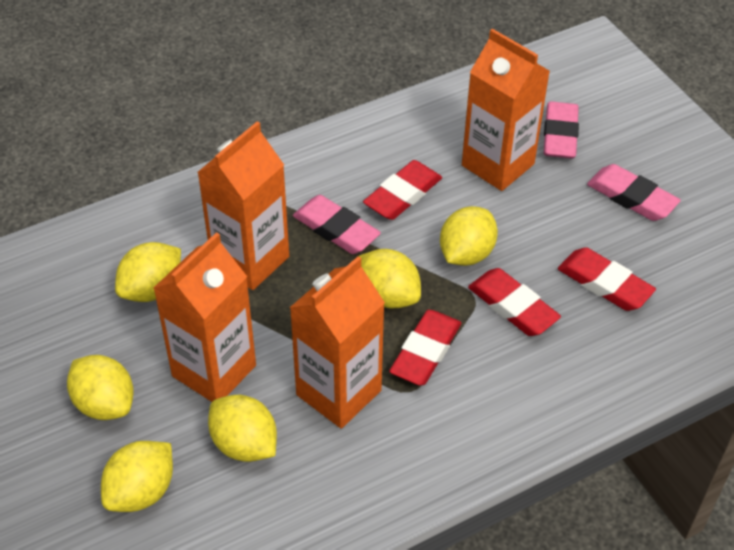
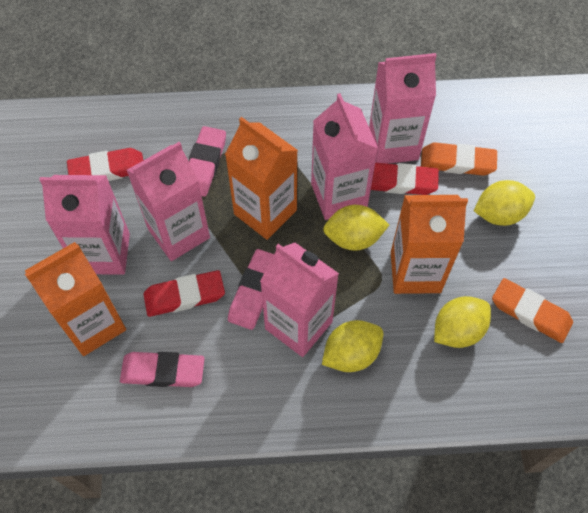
orange carton: [154,232,256,402] [198,122,289,290] [289,256,385,429] [462,29,550,191] = 4 -> [25,242,126,356] [225,117,298,240] [391,195,468,294] = 3
orange eraser: none = 0 -> [421,142,497,176] [492,278,573,343] = 2
pink carton: none = 0 -> [39,175,130,275] [126,142,210,261] [260,243,339,357] [311,93,378,220] [369,53,437,164] = 5
red eraser: [363,160,442,220] [389,310,461,385] [468,268,561,336] [558,247,656,311] = 4 -> [67,148,143,181] [143,270,225,317] [371,163,439,195] = 3
yellow lemon: [67,355,134,420] [101,441,173,512] [115,242,181,302] [208,395,277,462] [359,249,421,309] [440,206,498,266] = 6 -> [322,320,383,372] [323,205,389,251] [434,296,491,348] [474,180,535,226] = 4

